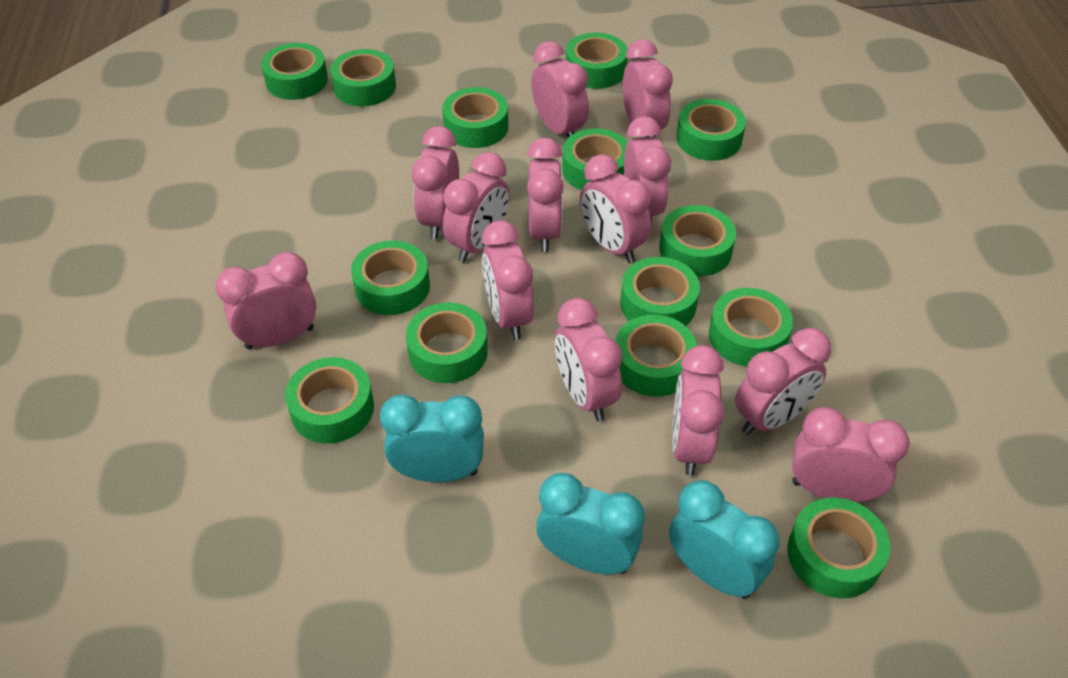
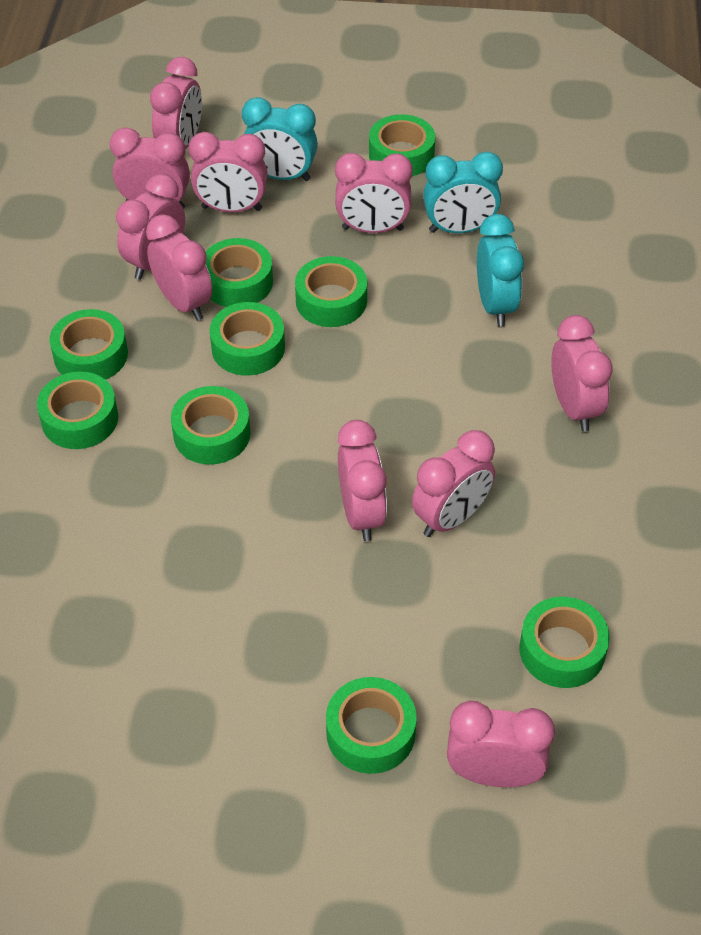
green tape: [261,43,328,100] [285,357,374,443] [330,49,396,107] [351,240,430,315] [406,303,488,383] [442,87,508,148] [562,128,628,190] [566,33,628,89] [616,315,697,397] [620,257,700,326] [659,205,736,277] [676,99,746,161] [709,288,793,367] [788,498,891,598] = 14 -> [37,372,118,449] [49,309,128,380] [171,386,251,465] [205,238,273,307] [210,302,285,376] [295,256,367,327] [326,677,417,774] [369,114,435,176] [519,597,610,688] = 9
pink clock: [215,252,317,349] [412,126,459,239] [443,152,510,262] [482,220,534,340] [527,138,564,252] [531,41,589,138] [555,298,622,421] [580,154,651,263] [623,39,673,137] [624,116,671,226] [672,345,724,476] [735,328,831,435] [792,407,910,502] = 13 -> [110,127,190,209] [116,174,185,280] [146,214,212,321] [150,57,202,149] [189,132,267,212] [335,153,413,233] [338,420,387,541] [412,430,495,537] [447,701,555,787] [551,315,613,431] = 10

